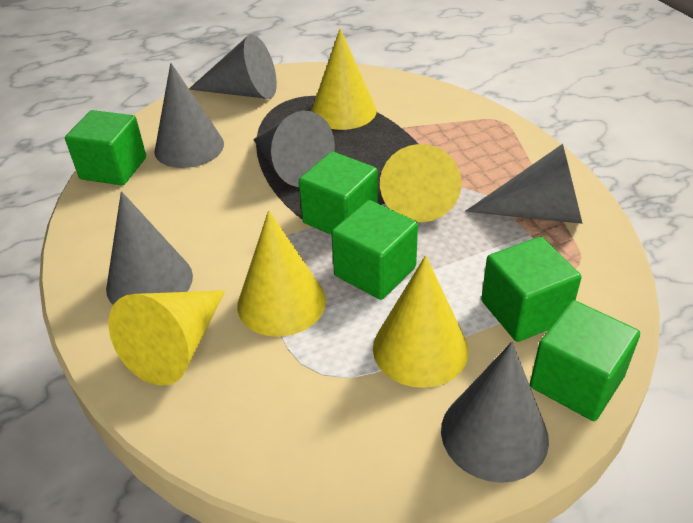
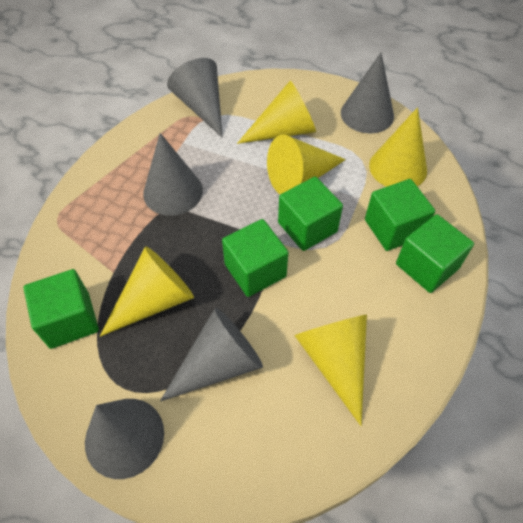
grey cone: [106,191,193,305] [155,63,224,168] [189,34,277,99] [253,111,335,187] [441,342,549,483] [465,144,582,224] = 6 -> [85,399,164,479] [143,133,203,216] [160,308,263,401] [167,58,223,138] [341,53,394,133] = 5

